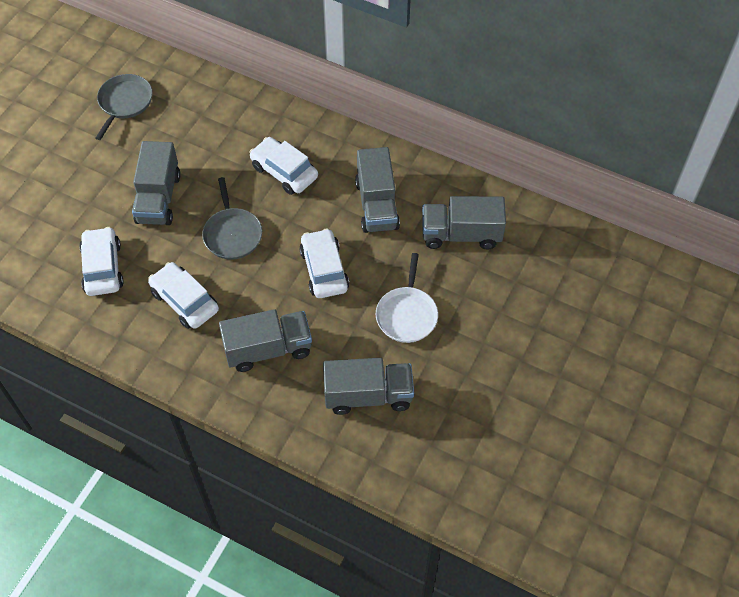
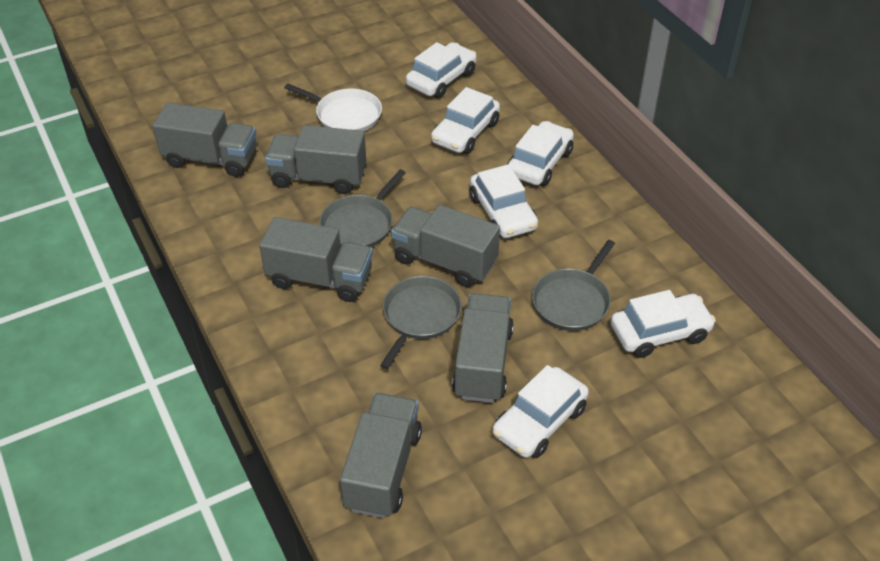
grey pan: [96,74,153,140] [202,177,262,260] = 2 -> [319,169,406,247] [380,276,462,369] [532,240,615,331] = 3
grey truck: [132,141,181,225] [219,309,312,372] [323,358,414,415] [355,147,400,233] [422,196,506,250] = 5 -> [152,103,256,177] [259,217,373,302] [265,125,366,194] [340,393,422,518] [391,205,500,287] [452,293,514,403] = 6
white car: [79,227,124,296] [148,262,219,329] [249,137,318,195] [299,228,349,298] = 4 -> [406,42,477,98] [431,87,500,154] [470,165,538,238] [493,365,589,458] [507,121,574,186] [611,290,716,358] = 6

